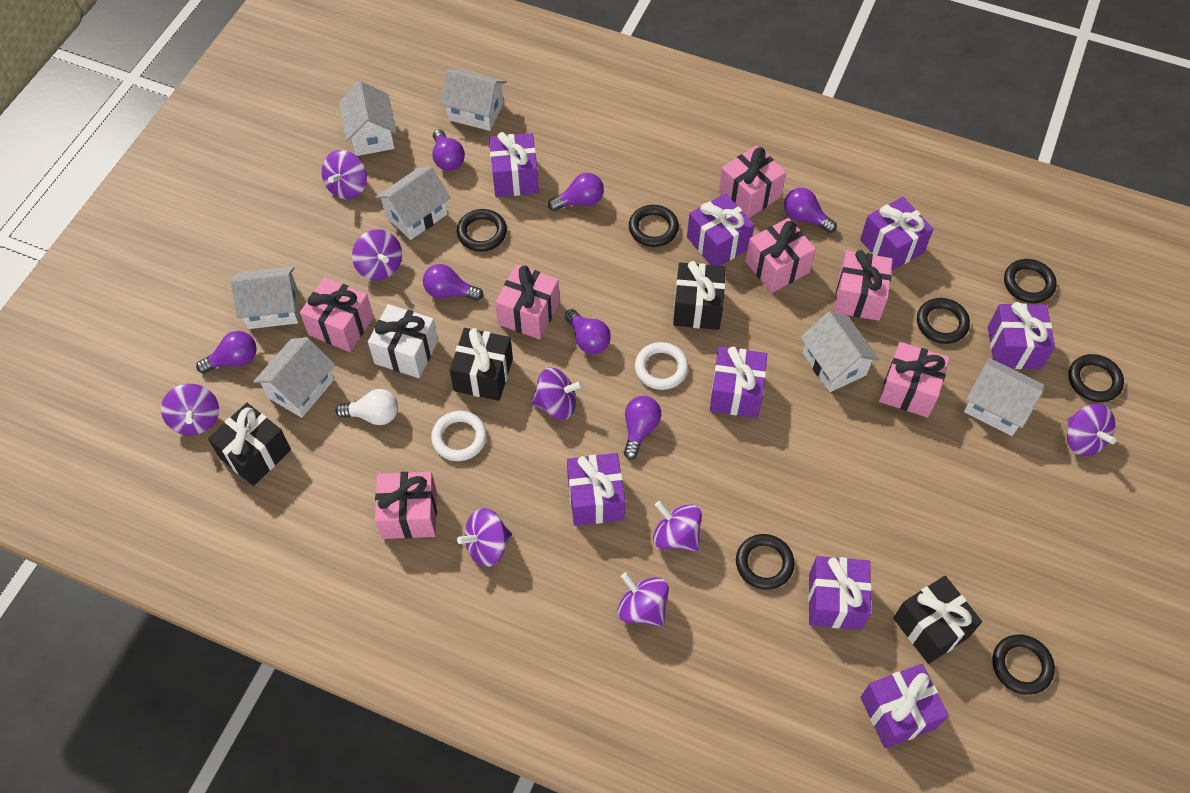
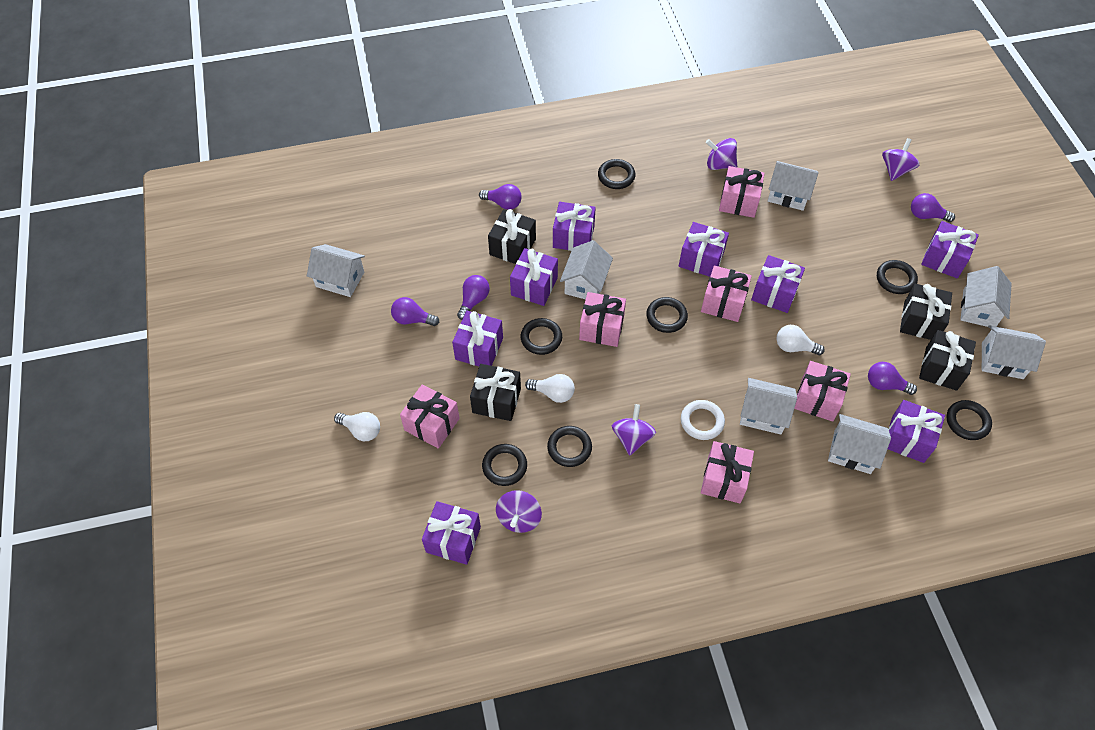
pink gift: [300,277,374,352] [375,472,437,539] [495,265,560,340] [719,145,786,218] [745,218,816,293] [834,250,893,321] [879,342,950,418] = 7 -> [400,384,460,449] [579,292,626,347] [701,266,752,322] [701,441,754,503] [719,166,765,218] [794,361,851,422] = 6
purple light bulb: [196,331,257,373] [423,264,483,301] [432,129,465,171] [548,173,604,211] [565,309,611,354] [624,396,661,459] [784,188,837,233] = 7 -> [391,297,439,326] [457,275,490,320] [479,184,522,210] [868,362,917,395] [911,193,955,222] = 5
purple spinning top: [161,384,219,435] [322,150,367,199] [352,229,402,281] [457,508,512,567] [531,367,583,420] [617,572,669,627] [653,501,702,552] [1067,404,1116,456] = 8 -> [496,490,542,533] [612,404,656,456] [706,138,737,170] [882,138,919,181] = 4
white gift: [368,304,438,378] = 1 -> none = 0
white light bulb: [335,389,398,425] = 1 -> [334,412,380,441] [525,374,575,403] [776,325,825,355] = 3
white ring: [431,411,487,461] [635,342,688,390] = 2 -> [681,400,725,440] = 1

